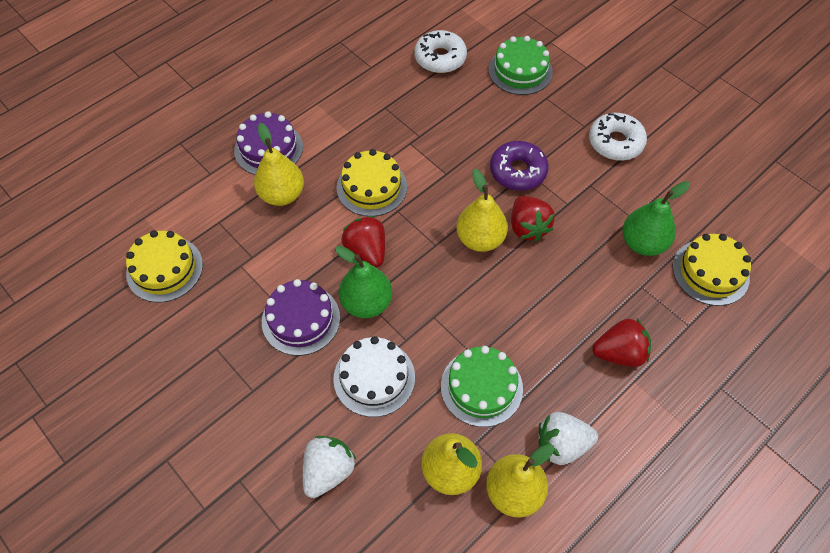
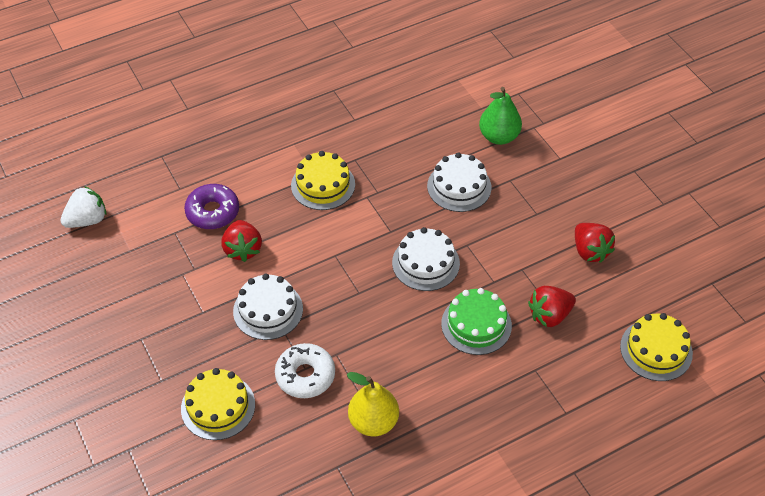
green cake: [441,346,523,427] [488,36,553,95] = 2 -> [441,288,512,355] = 1
green pear: [335,246,392,318] [623,181,690,256] = 2 -> [479,87,522,145] = 1
purple cake: [234,111,303,175] [262,279,340,356] = 2 -> none = 0
white cake: [333,336,415,417] = 1 -> [233,273,303,340] [392,227,460,291] [427,152,491,212] = 3
white donut: [414,30,467,73] [589,113,647,161] = 2 -> [275,343,335,398] = 1
white strawberry: [303,436,356,498] [539,412,598,465] = 2 -> [60,186,106,228] = 1
yellow pear: [254,123,304,206] [422,433,482,495] [456,169,508,252] [486,444,554,518] = 4 -> [347,372,399,436] = 1

